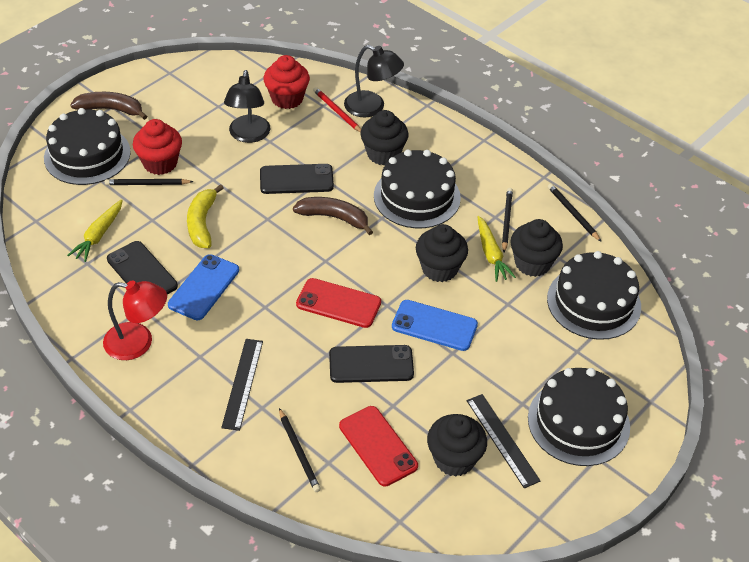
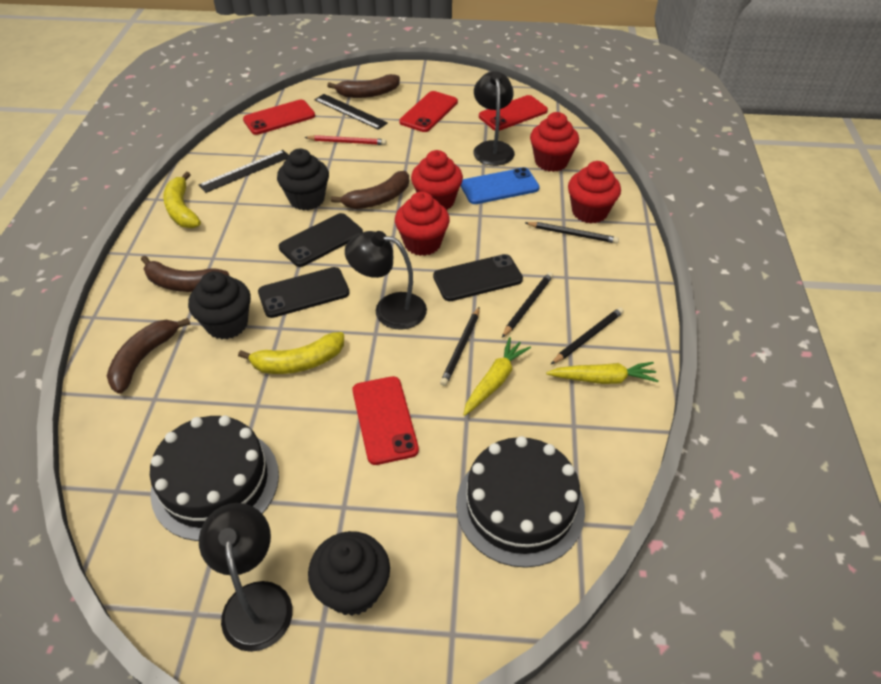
black cake: [44,108,131,185] [374,150,461,228] [528,368,630,466] [547,251,641,340] = 4 -> [150,415,279,541] [456,436,585,568] = 2
black cupcake: [360,110,409,165] [416,224,468,282] [427,414,487,477] [510,219,563,277] = 4 -> [188,271,251,339] [277,149,329,211] [308,531,390,616] = 3
black lamp: [224,70,270,143] [344,45,404,118] = 2 -> [199,503,292,652] [345,231,427,330] [473,71,515,166] = 3
blue phone: [168,254,239,320] [392,300,478,351] = 2 -> [460,167,540,204] = 1
brown banana: [70,92,147,120] [293,197,373,235] = 2 -> [107,318,190,394] [141,256,229,292] [327,74,400,98] [331,171,409,209] = 4
red cupcake: [133,119,182,175] [264,55,310,109] = 2 -> [395,191,450,256] [411,150,463,210] [530,112,579,172] [568,161,621,223] = 4
red lamp: [103,280,167,360] = 1 -> none = 0
red phone: [296,278,381,328] [339,406,418,486] = 2 -> [243,100,315,135] [352,376,419,465] [399,91,458,132] [479,95,548,131] = 4
yellow banana: [187,184,224,248] = 1 -> [163,172,201,228] [238,332,344,374] = 2

